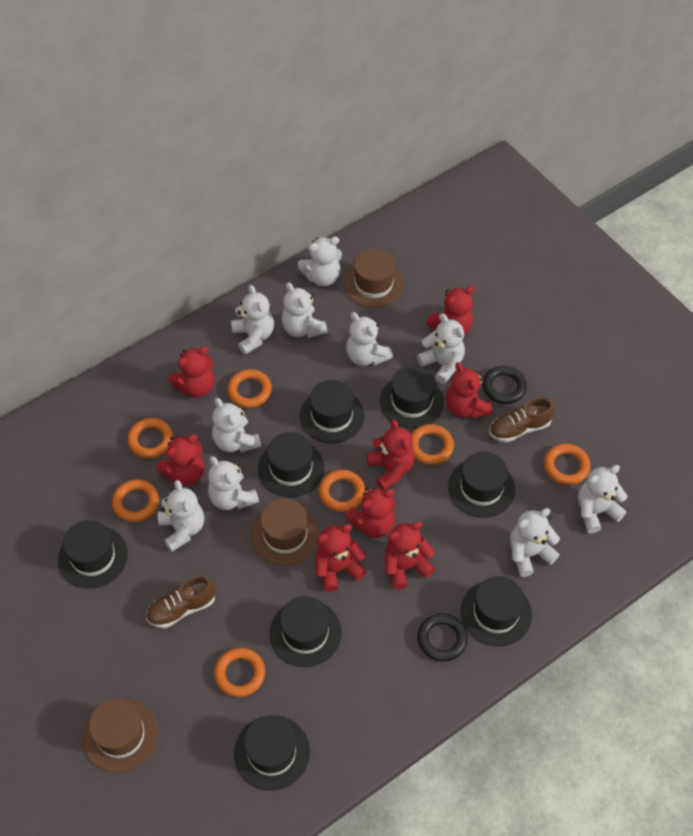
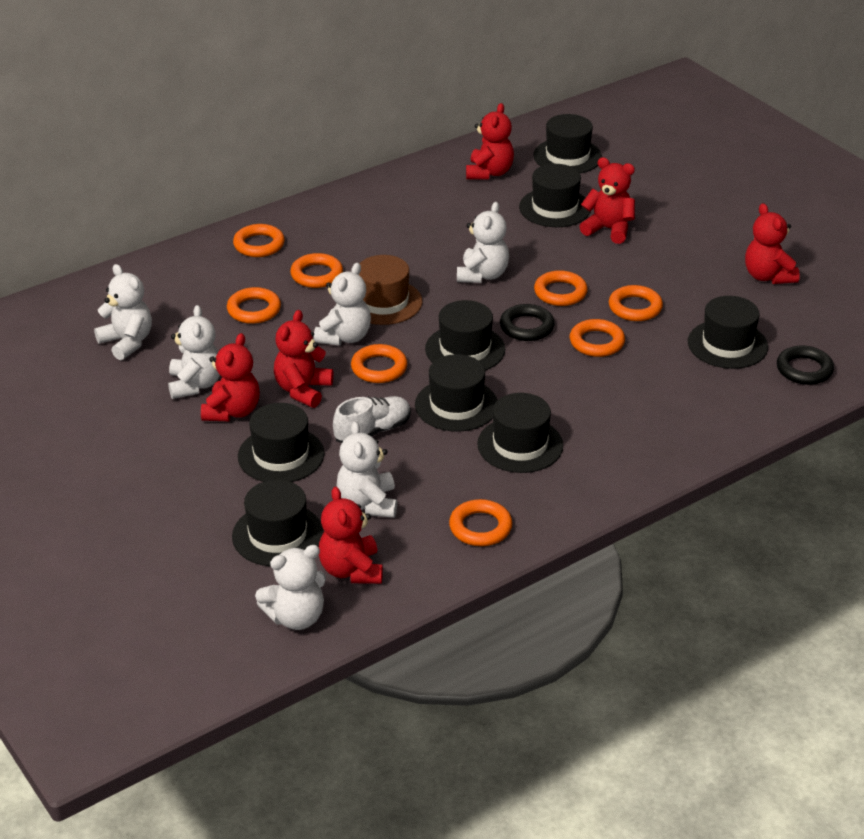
brown hat: [83,698,159,773] [251,498,320,566] [344,249,404,308] = 3 -> [359,255,422,325] = 1
brown shoe: [146,576,216,628] [489,397,555,443] = 2 -> none = 0
orange ring: [112,479,159,522] [128,418,173,458] [214,648,265,697] [227,369,272,408] [319,470,366,512] [411,424,454,465] [544,443,591,485] = 7 -> [227,287,281,324] [233,224,285,257] [290,253,343,288] [351,344,407,383] [449,499,512,546] [534,270,588,306] [570,319,625,357] [609,285,663,321] = 8
red teddy bear: [156,434,204,486] [168,346,214,398] [315,524,367,592] [345,487,396,538] [367,419,415,491] [385,522,435,590] [426,286,474,335] [446,362,493,419] = 8 -> [201,333,260,421] [274,310,333,408] [319,487,383,584] [466,103,514,180] [579,157,635,244] [745,203,800,284] = 6
white shoe: none = 0 -> [333,396,411,443] = 1
white teddy bear: [158,480,204,552] [208,456,259,510] [212,398,261,453] [231,285,274,355] [281,282,327,338] [298,237,342,286] [346,312,393,366] [417,313,465,384] [510,508,560,577] [578,465,627,533] = 10 -> [94,264,152,360] [168,305,220,399] [255,545,326,630] [314,263,371,346] [337,421,397,518] [457,202,509,283] = 6

